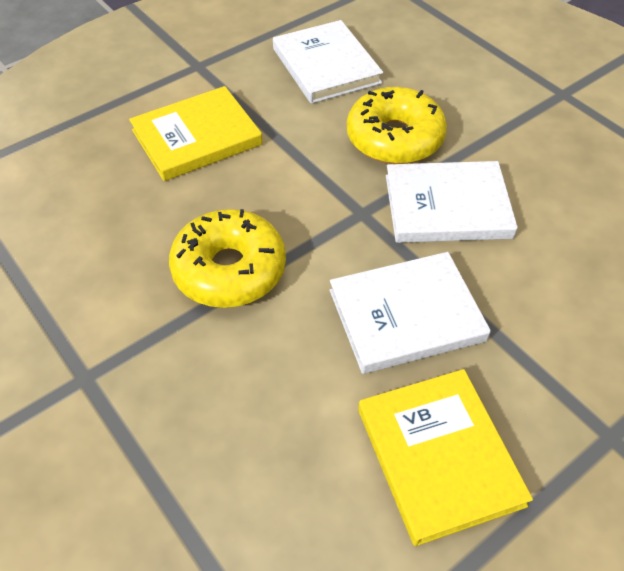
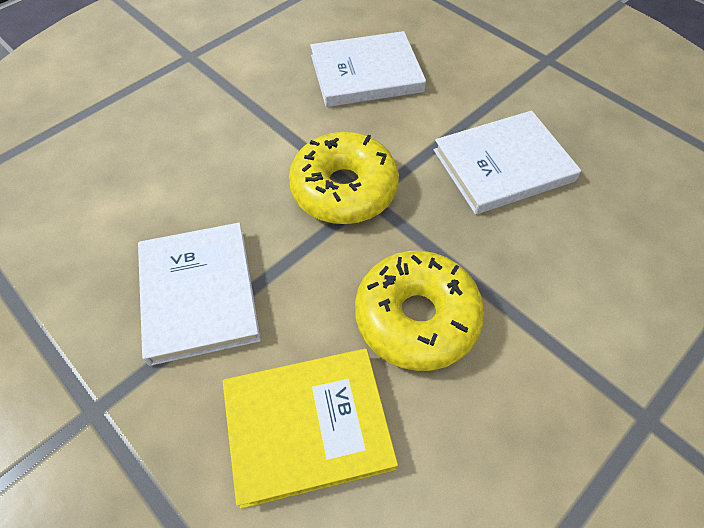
yellow book: [129,86,263,181] [358,369,533,546] = 2 -> [223,349,398,509] = 1

